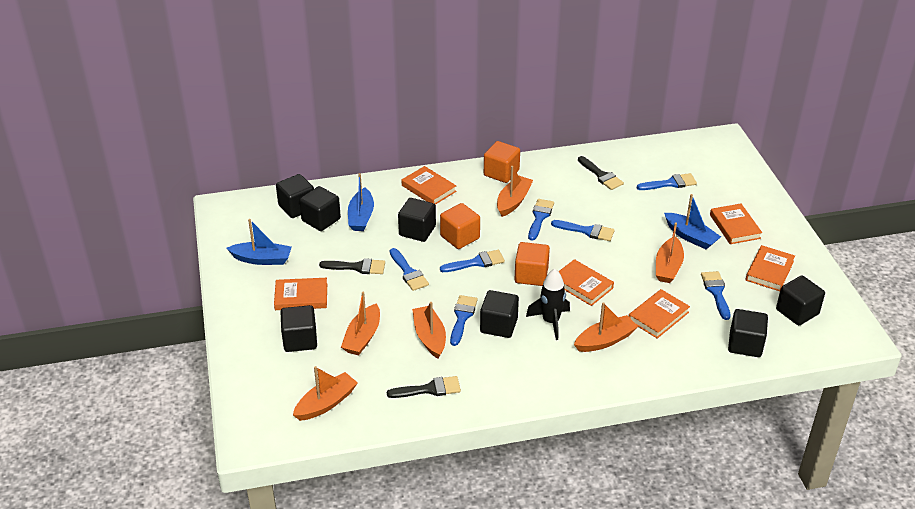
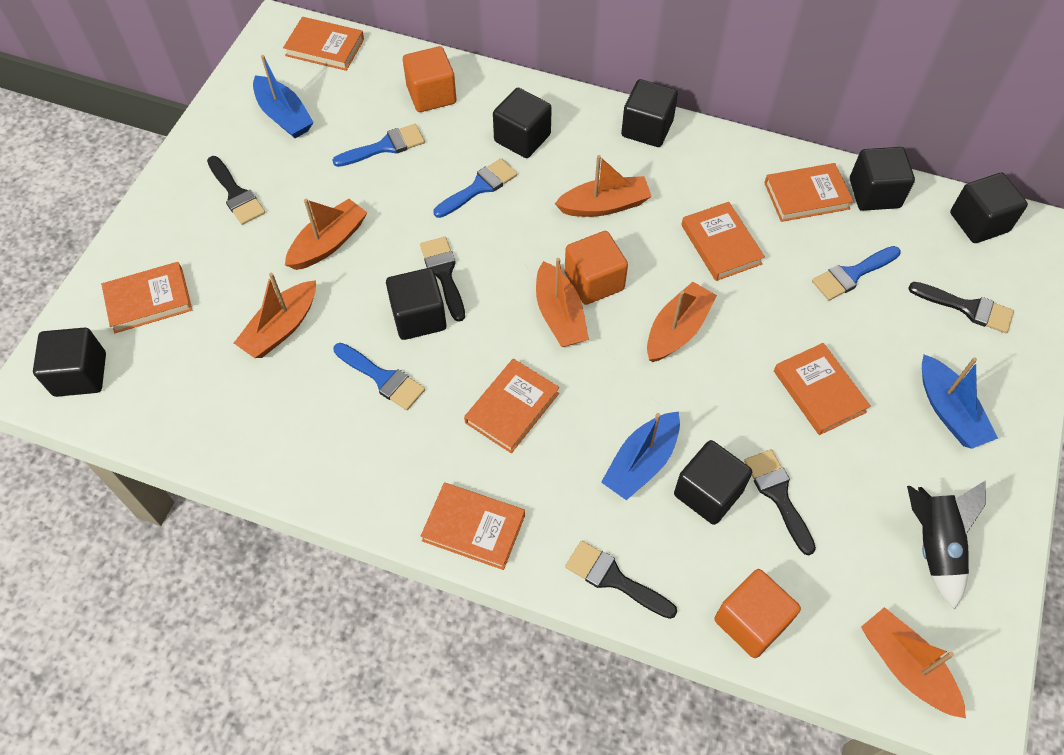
black brush: [319,258,385,274] [387,376,461,398] [578,156,624,190] = 3 -> [207,156,265,225] [420,237,465,322] [565,541,677,619] [744,449,816,555] [908,282,1014,333] = 5
blue brush: [390,248,429,291] [440,250,505,272] [450,295,478,346] [528,199,554,241] [551,220,615,241] [637,173,697,190] [701,271,730,320] = 7 -> [333,124,425,167] [334,343,425,410] [434,158,517,218] [812,246,900,301] = 4
orange book: [274,278,327,310] [402,166,456,205] [558,259,614,306] [629,289,690,339] [710,204,762,244] [745,245,795,291] = 6 -> [101,262,192,333] [283,17,364,71] [421,483,525,570] [464,359,559,453] [681,202,765,281] [764,163,853,222] [774,343,871,435] = 7

